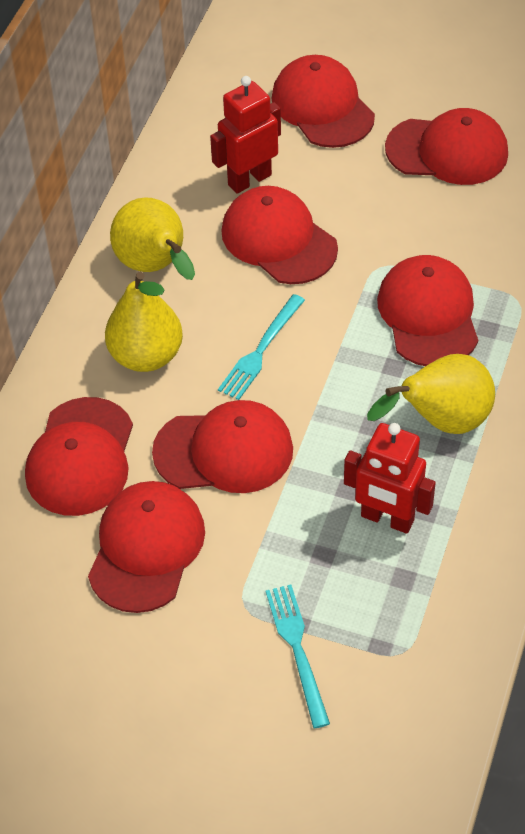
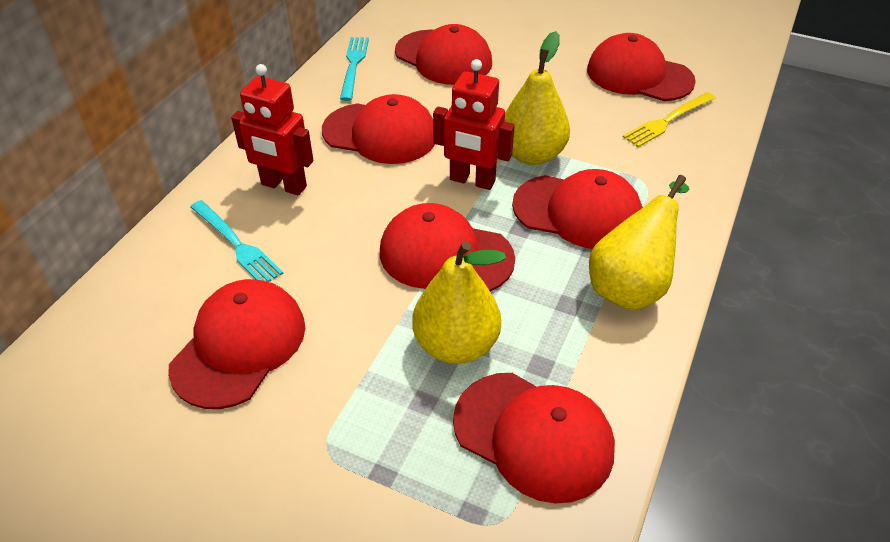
yellow fork: none = 0 -> [623,92,715,147] = 1

